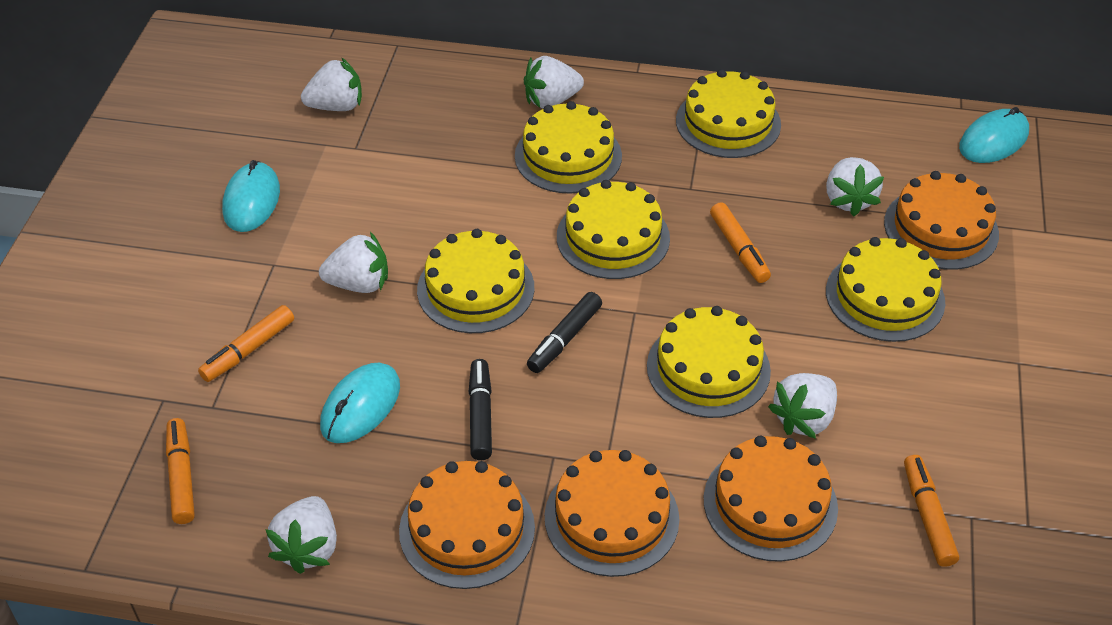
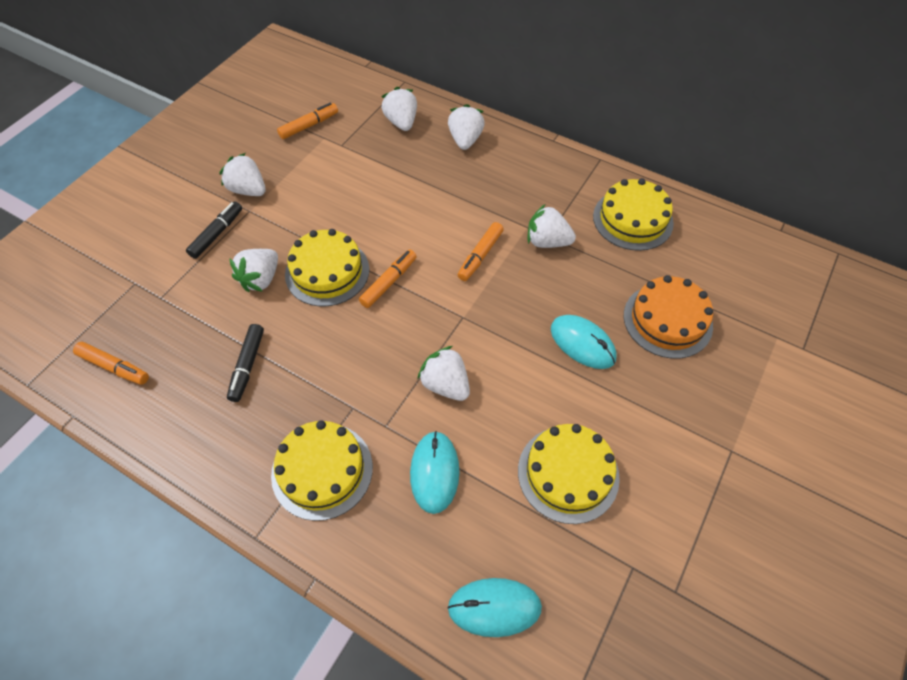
orange cake: [399,461,535,589] [545,450,679,577] [704,436,838,562] [884,171,999,270] = 4 -> [624,275,713,359] = 1
yellow cake: [417,229,534,333] [515,101,622,193] [557,180,670,279] [647,306,771,418] [676,69,781,158] [826,237,945,342] = 6 -> [271,420,373,521] [285,229,369,306] [518,424,620,524] [593,178,674,251] = 4

